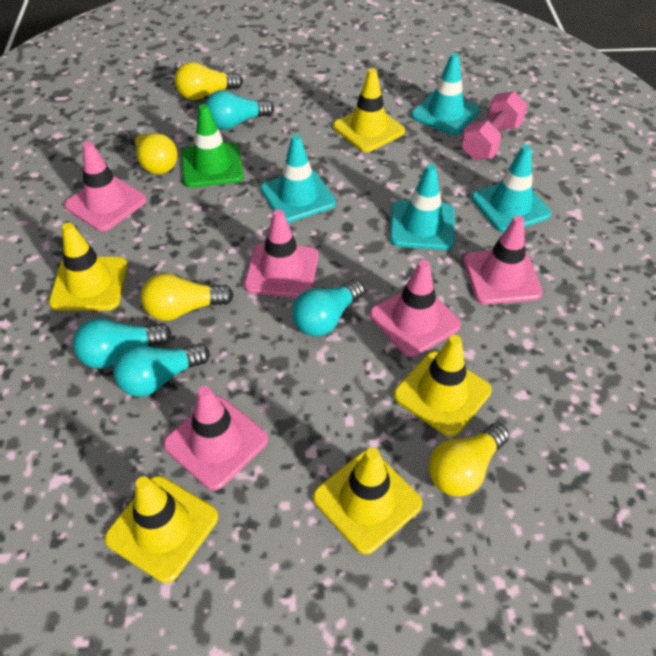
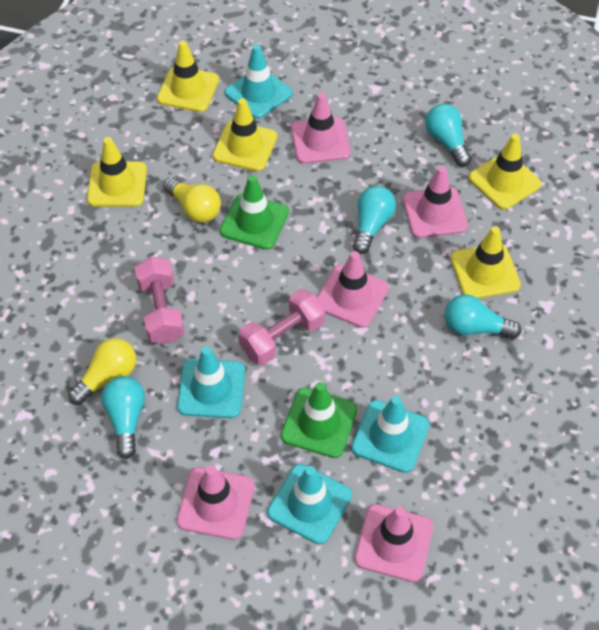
green traffic cone: [181,104,244,188] = 1 -> [220,175,289,250] [281,382,357,458] = 2
pink dumbbell: [461,91,527,160] = 1 -> [135,257,185,344] [239,289,325,365] = 2
yellow light bulb: [129,129,178,174] [141,273,234,321] [175,62,243,100] [429,423,509,497] = 4 -> [68,338,136,405] [163,177,221,223] = 2

